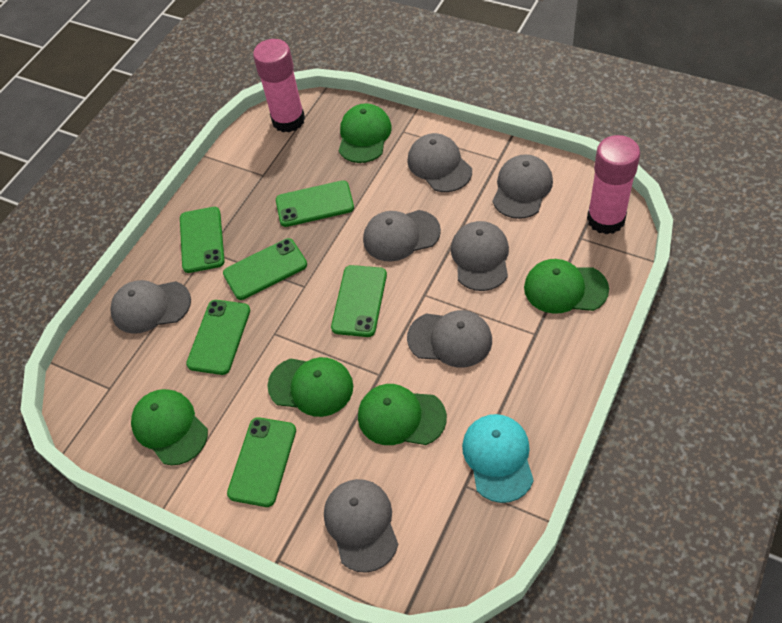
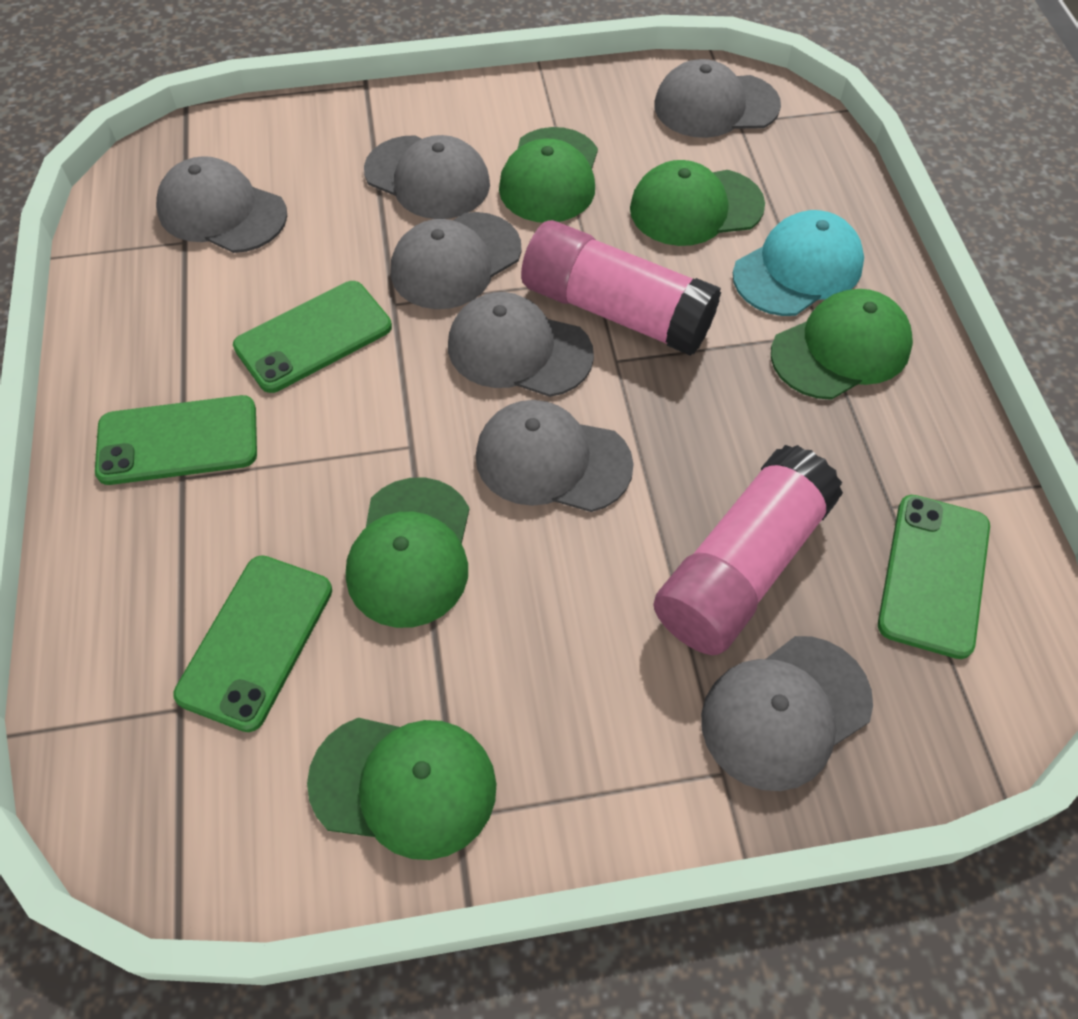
green phone: [180,207,225,273] [186,300,250,375] [223,238,307,300] [227,417,296,507] [276,180,354,227] [331,265,387,337] = 6 -> [95,395,257,485] [173,555,332,732] [233,281,392,393] [878,495,990,659] = 4

